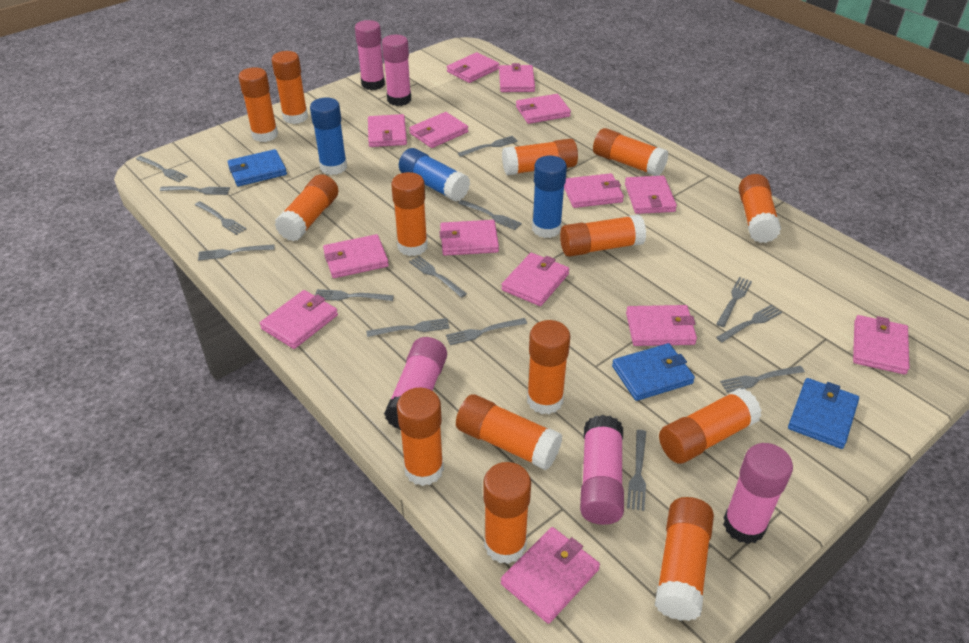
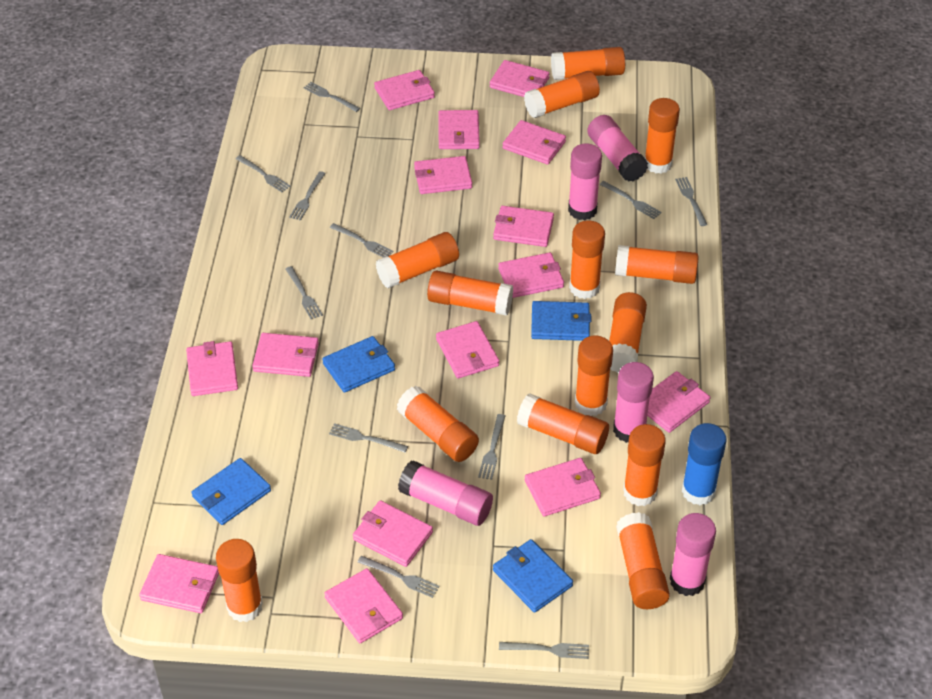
blue glue stick: [310,97,347,175] [399,148,470,202] [532,156,567,238] = 3 -> [682,423,727,505] = 1
blue wallet: [228,149,287,186] [612,343,695,401] [788,378,859,449] = 3 -> [192,458,271,525] [322,336,395,393] [493,539,573,613] [531,301,591,341] = 4
grey fork: [136,156,188,182] [160,186,230,195] [195,201,246,235] [198,245,275,261] [315,289,394,301] [366,318,450,337] [409,256,467,298] [446,318,527,345] [458,136,518,157] [458,200,522,230] [627,430,646,511] [716,277,752,327] [716,304,782,342] [720,366,805,393] = 14 -> [236,155,291,192] [286,266,323,319] [289,171,326,221] [303,82,360,112] [329,423,408,453] [330,223,394,258] [358,556,440,598] [478,414,505,480] [499,642,589,659] [600,181,662,219] [675,177,707,226] = 11
pink wallet: [260,290,338,349] [323,234,389,278] [368,114,407,147] [409,112,468,148] [440,220,499,256] [447,52,499,83] [499,63,535,92] [501,253,569,306] [501,527,600,624] [516,94,571,124] [564,173,624,208] [625,176,677,214] [626,305,697,346] [853,315,909,375] = 14 -> [139,554,219,613] [186,341,238,396] [252,333,319,377] [324,568,403,643] [353,500,433,567] [374,70,435,110] [414,156,472,194] [436,321,499,379] [438,110,480,149] [490,60,550,97] [493,206,554,247] [498,252,564,298] [503,120,566,165] [525,458,601,517] [647,371,710,433] = 15

